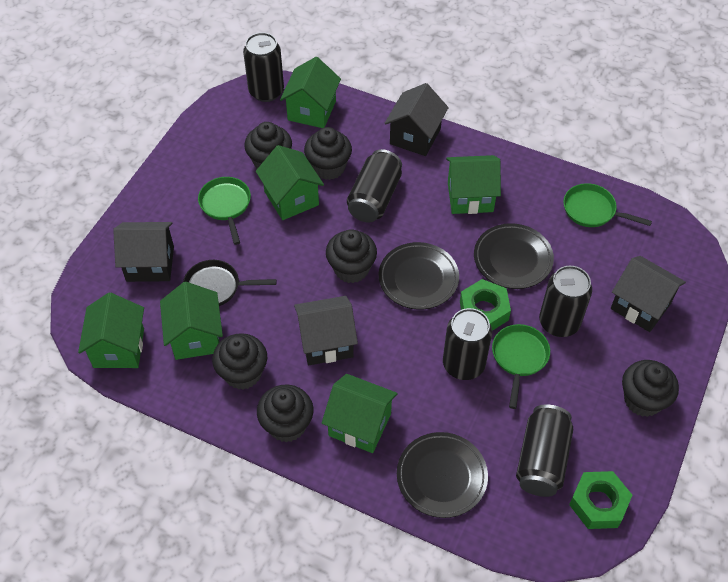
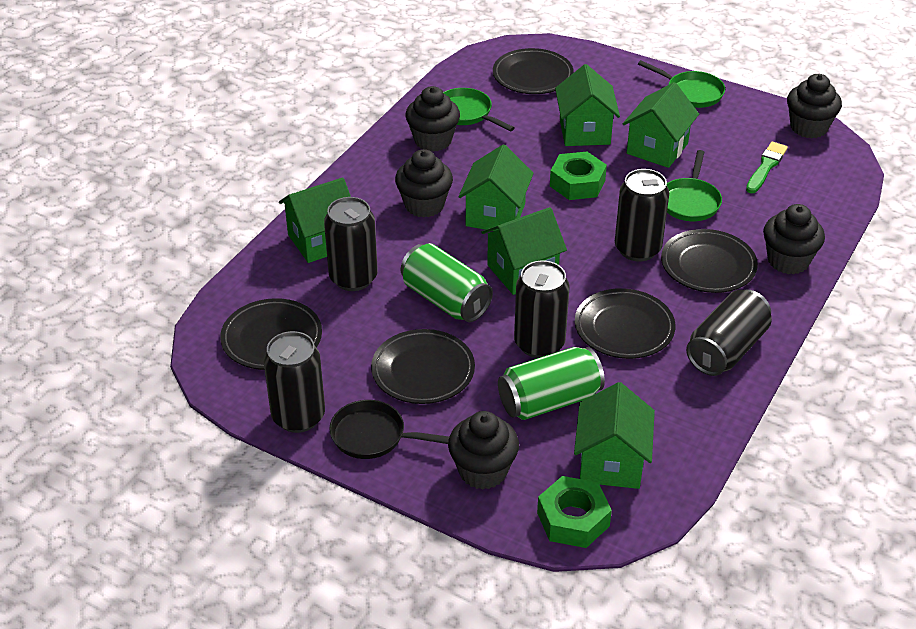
black cupcake: [212,333,267,390] [244,122,292,169] [257,385,313,442] [304,127,352,180] [326,229,377,283] [622,360,679,417] = 6 -> [395,149,453,218] [405,86,460,152] [448,411,519,490] [763,204,825,274] [787,74,842,138] = 5
black house: [113,222,174,282] [294,296,358,365] [384,83,449,156] [611,256,686,332] = 4 -> none = 0
black plate: [379,242,459,310] [397,432,488,518] [474,223,554,289] = 3 -> [220,298,322,370] [371,329,475,404] [493,48,574,94] [575,288,675,359] [661,229,758,293] = 5
green brush: none = 0 -> [746,142,788,193] = 1
green can: none = 0 -> [401,243,493,322] [498,347,605,420] = 2

